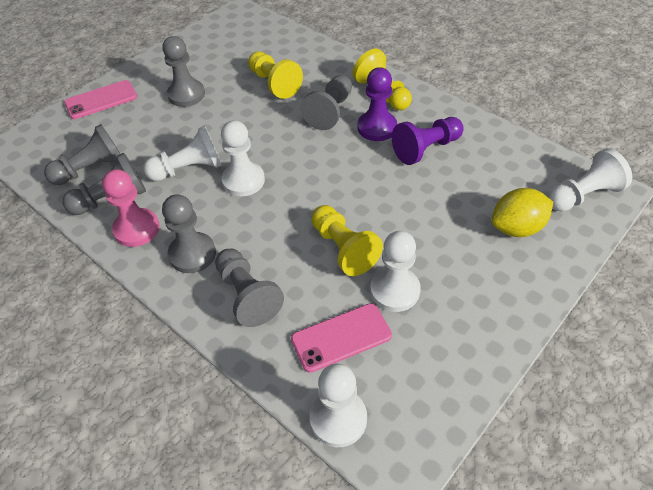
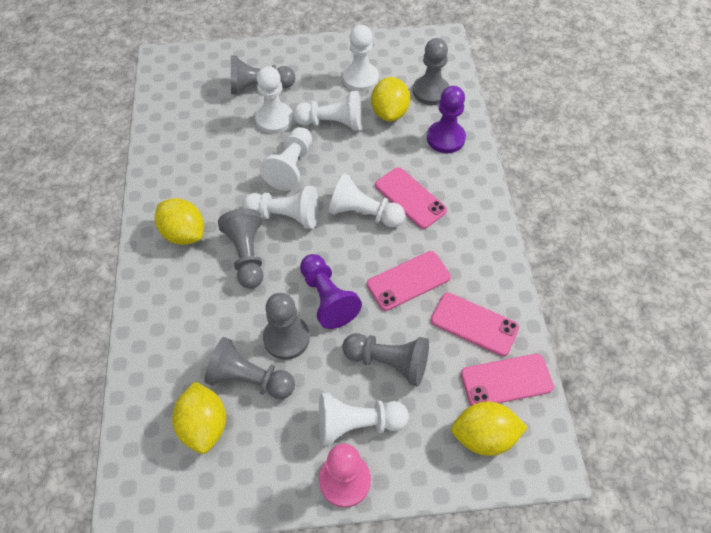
pink phone: [64,80,137,119] [291,303,392,373] = 2 -> [367,251,451,311] [375,167,447,229] [431,293,519,356] [461,354,554,405] = 4
white pawn: [143,126,222,181] [221,120,265,196] [310,364,367,447] [370,231,421,312] [548,148,632,212] = 5 -> [242,186,319,229] [255,66,293,134] [260,127,312,191] [293,91,362,131] [319,393,409,446] [328,173,405,228] [343,25,379,92] = 7
yellow lemon: [491,188,553,237] = 1 -> [155,198,204,245] [172,382,226,454] [371,77,410,121] [451,401,528,456] = 4
yellow pawn: [248,51,303,99] [311,205,383,276] [352,49,412,110] = 3 -> none = 0

